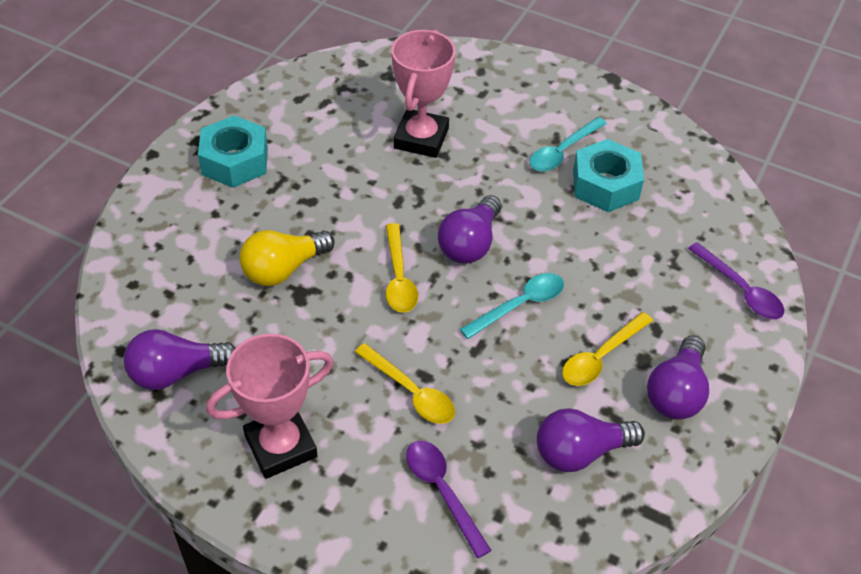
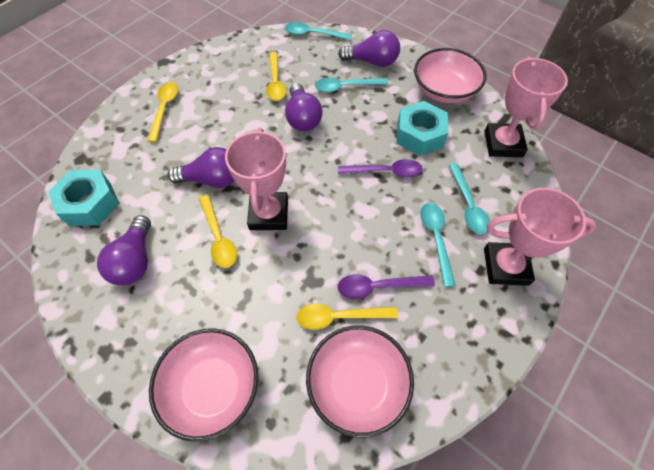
pink bowl: none = 0 -> [149,328,258,442] [306,325,414,438] [414,48,487,103] = 3
pink trophy: [206,334,334,479] [391,30,456,158] = 2 -> [225,128,288,230] [484,57,568,157] [484,188,597,286] = 3
turquoise spoon: [460,273,564,339] [529,117,607,172] = 2 -> [285,22,352,40] [315,78,388,92] [420,203,456,287] [449,163,490,234] = 4
yellow light bulb: [239,230,335,286] = 1 -> none = 0
yellow spoon: [355,343,455,424] [386,223,418,313] [562,312,653,386] = 3 -> [147,82,178,142] [199,195,237,268] [266,52,286,101] [296,303,398,330] = 4

